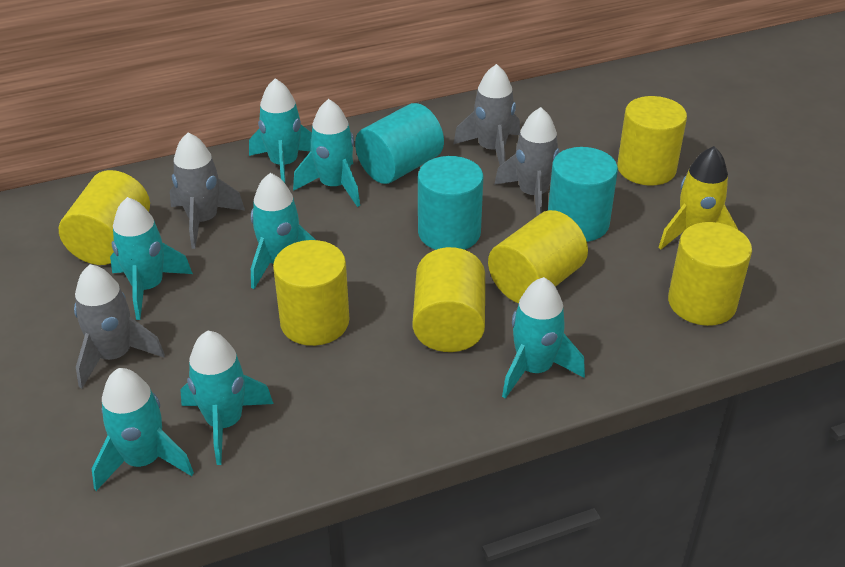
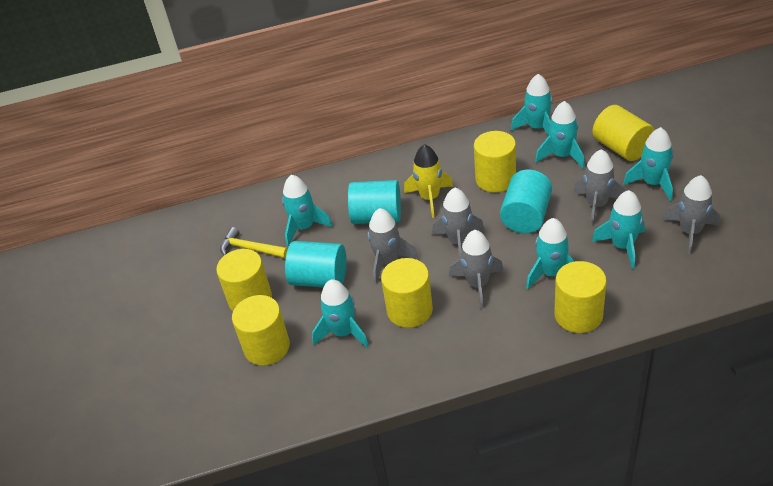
grey rocket: [74,264,165,389] [170,132,245,249] [453,64,520,165] [494,107,560,216] = 4 -> [368,208,418,284] [432,188,485,259] [449,230,504,309] [573,149,625,226] [663,175,720,254] = 5
yellow hammer: none = 0 -> [220,227,288,258] = 1

